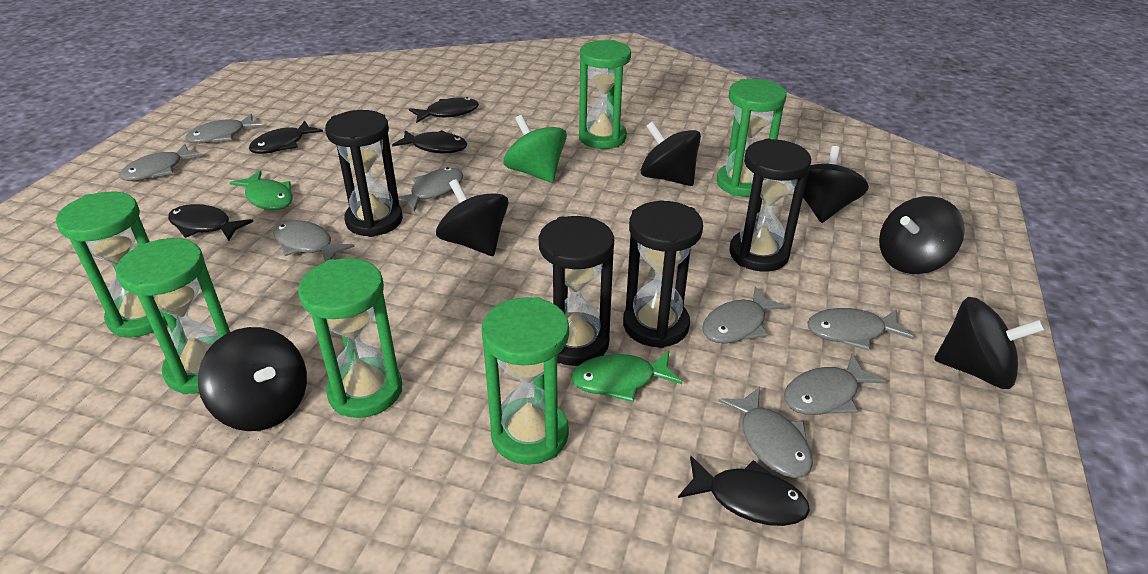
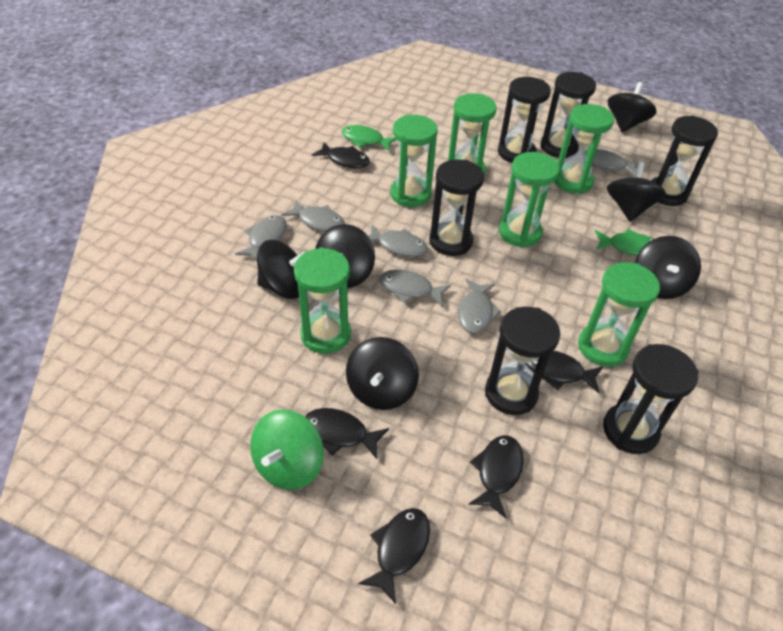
black hourglass: [325,110,403,237] [539,216,614,366] [623,201,703,348] [729,139,811,272] = 4 -> [429,159,484,256] [485,307,560,415] [498,77,551,163] [540,72,596,158] [603,344,699,454] [651,115,718,206] = 6
grey fish: [119,144,203,181] [185,114,264,143] [273,220,355,262] [398,167,463,212] [702,286,788,344] [718,387,813,478] [784,354,886,415] [807,308,914,351] = 8 -> [235,215,287,260] [281,200,345,232] [368,225,428,257] [380,269,451,306] [458,279,501,333] [585,149,638,176] = 6

